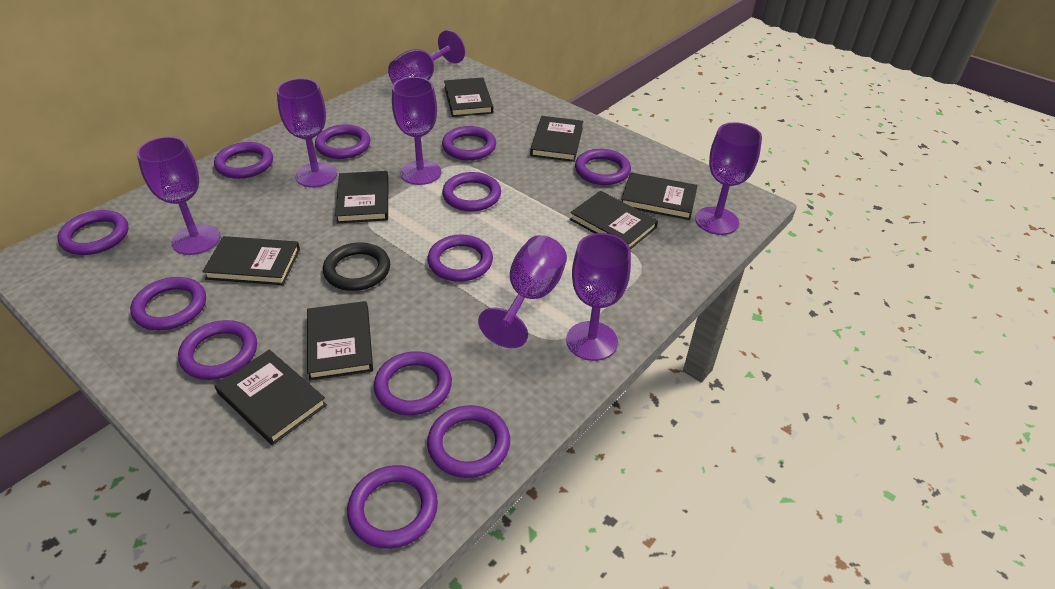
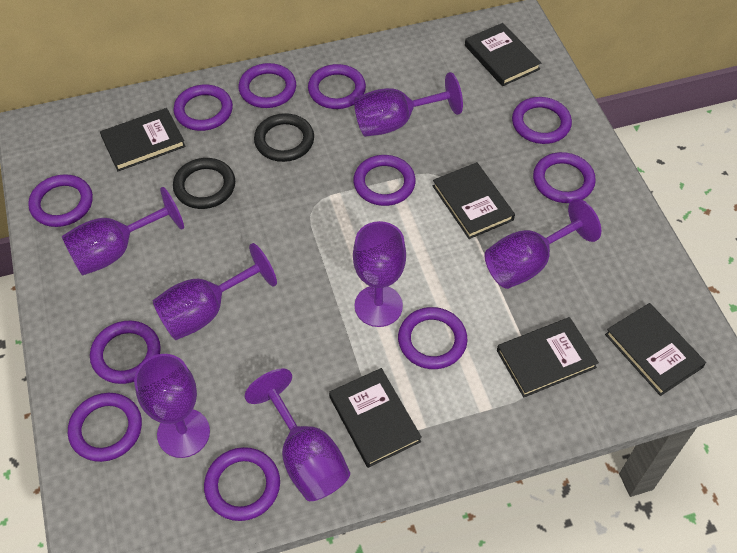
black book: [202,236,300,285] [214,350,327,445] [307,301,373,381] [335,171,388,223] [444,77,493,117] [530,116,583,162] [570,191,658,250] [621,172,698,220] = 8 -> [100,108,186,171] [329,368,422,468] [433,162,515,239] [465,23,541,86] [497,317,599,397] [605,303,706,396] = 6
black ring: [323,242,390,291] = 1 -> [173,158,235,209] [254,113,314,162] = 2
purple ring: [58,210,129,255] [130,277,206,330] [178,320,257,380] [214,142,273,179] [315,124,370,159] [347,465,438,549] [374,351,452,415] [427,405,510,478] [428,234,493,282] [442,126,496,160] [442,172,501,212] [575,149,631,185] = 12 -> [28,174,93,227] [68,393,142,462] [90,321,161,384] [173,85,233,131] [204,447,280,521] [238,63,296,108] [308,64,366,109] [353,155,416,206] [398,307,467,369] [512,97,572,144] [533,152,596,203] = 11

